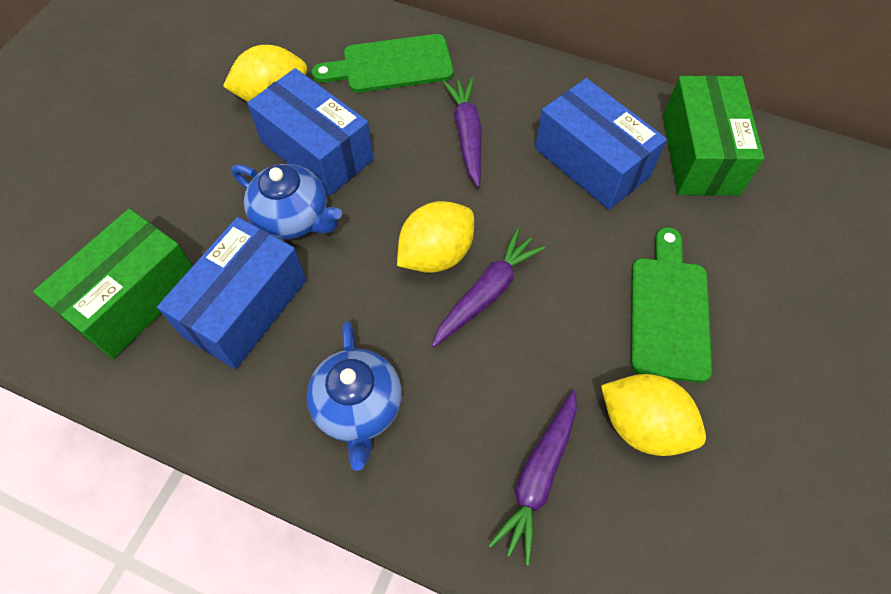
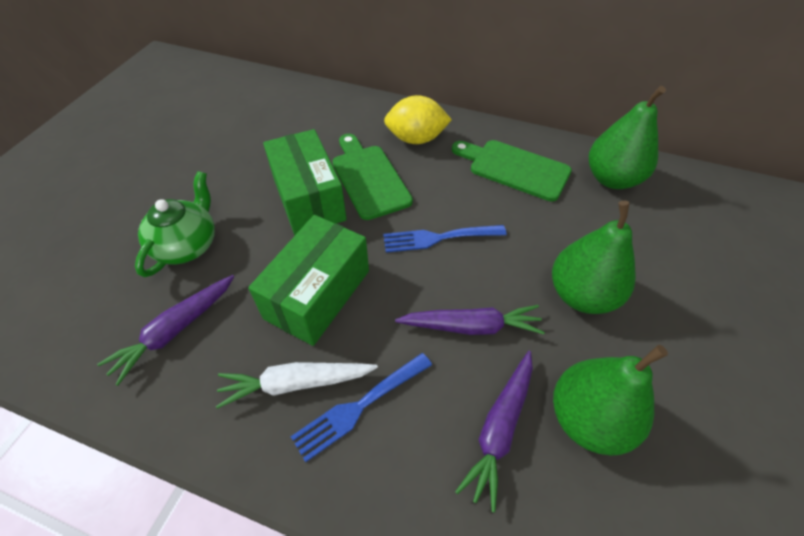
blue box: [157,217,306,369] [247,68,374,196] [535,78,667,210] = 3 -> none = 0
blue fork: none = 0 -> [290,353,432,462] [383,225,506,253] = 2
blue teapot: [231,164,342,240] [306,321,402,471] = 2 -> none = 0
green pear: none = 0 -> [552,201,636,314] [553,345,668,456] [589,86,666,189] = 3
green teapot: none = 0 -> [135,171,215,277] = 1
white carrot: none = 0 -> [216,362,378,409] = 1
yellow lemon: [223,45,307,102] [397,201,474,273] [601,374,706,456] = 3 -> [384,95,452,144] = 1

